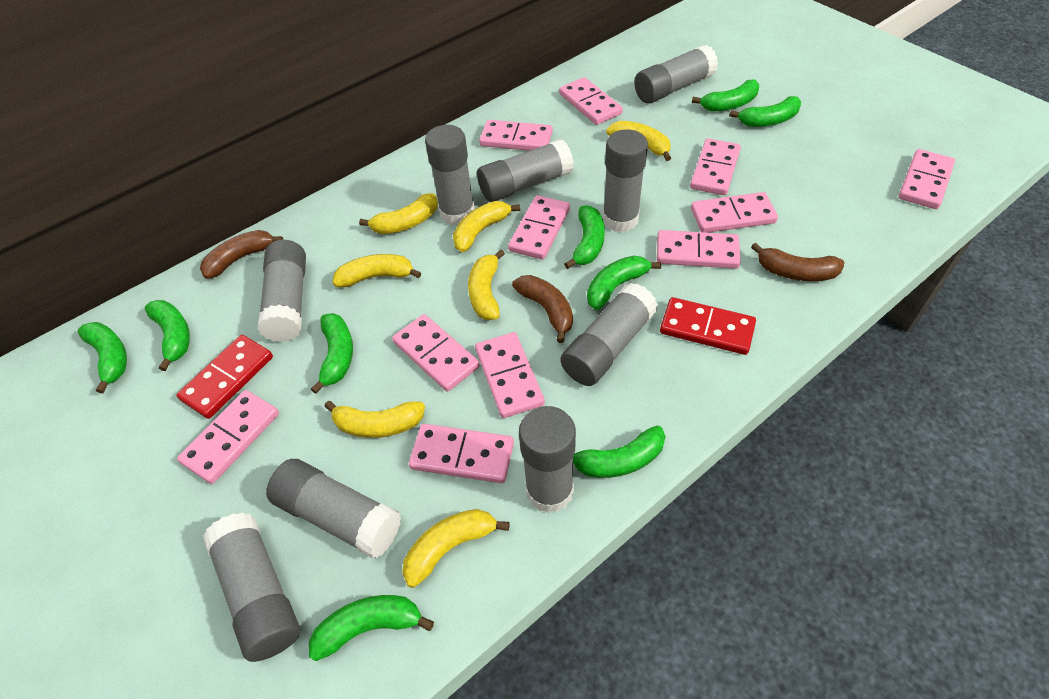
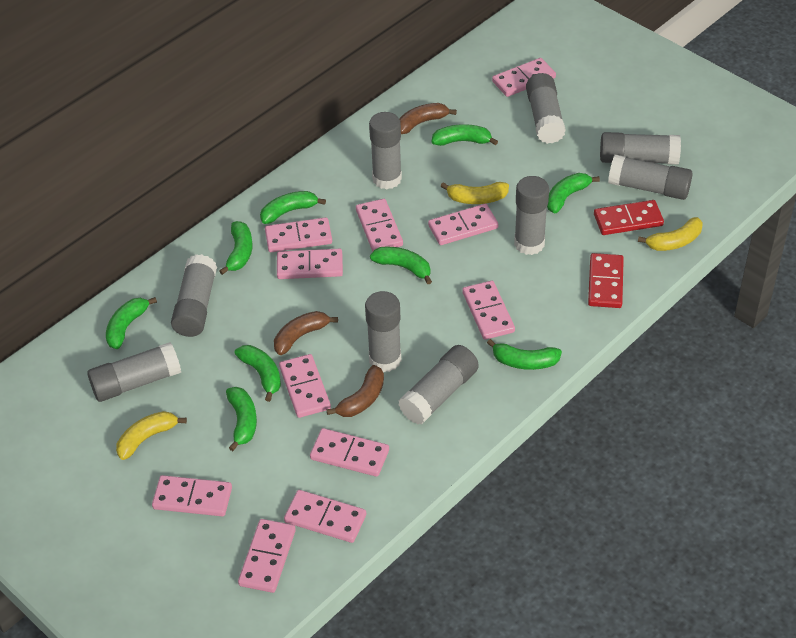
yellow banana: [324,401,425,438] [333,254,421,287] [359,193,438,234] [402,509,510,588] [453,201,520,252] [468,249,505,320] [606,121,671,161] = 7 -> [116,411,187,460] [441,182,509,204] [638,217,703,251] = 3

